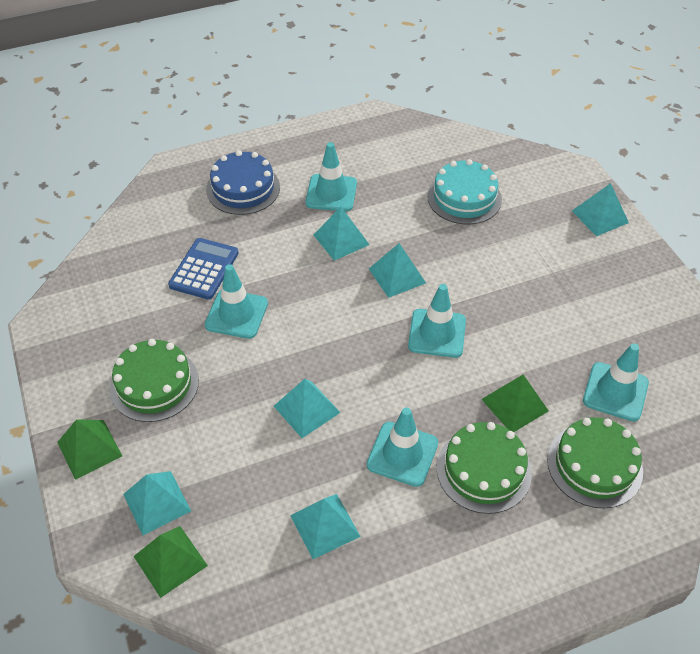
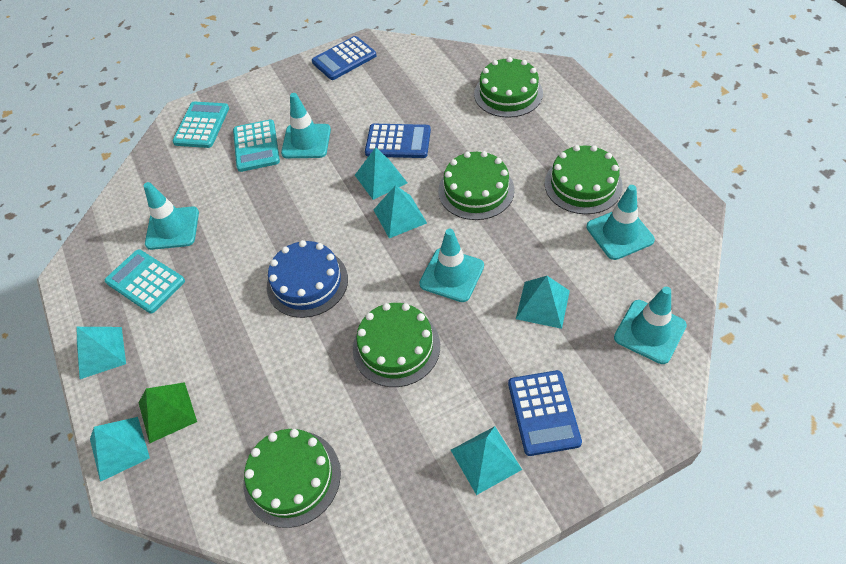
blue calculator: [168,238,239,300] = 1 -> [312,36,376,80] [365,124,431,158] [508,370,582,456] = 3
green cake: [110,339,199,422] [437,422,532,514] [547,417,643,508] = 3 -> [244,429,341,528] [353,303,440,387] [438,151,515,220] [474,57,543,118] [545,145,623,214] = 5
green pyramid: [57,419,122,480] [134,526,208,598] [481,375,549,432] = 3 -> [139,382,197,444] = 1
turquoise cake: [427,159,502,224] = 1 -> none = 0
turquoise calculator: none = 0 -> [105,249,185,313] [172,102,229,148] [233,120,280,172] = 3

